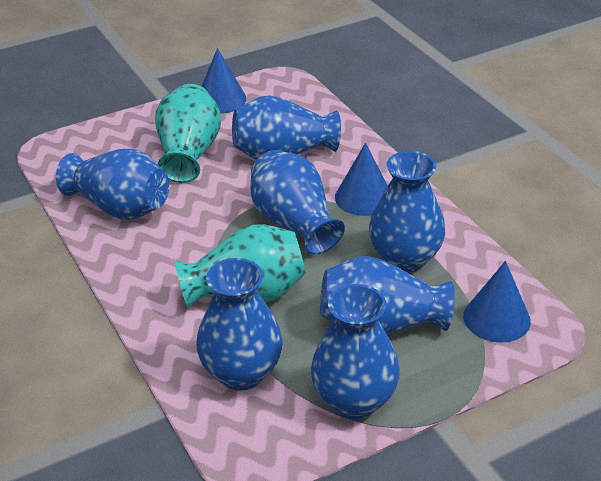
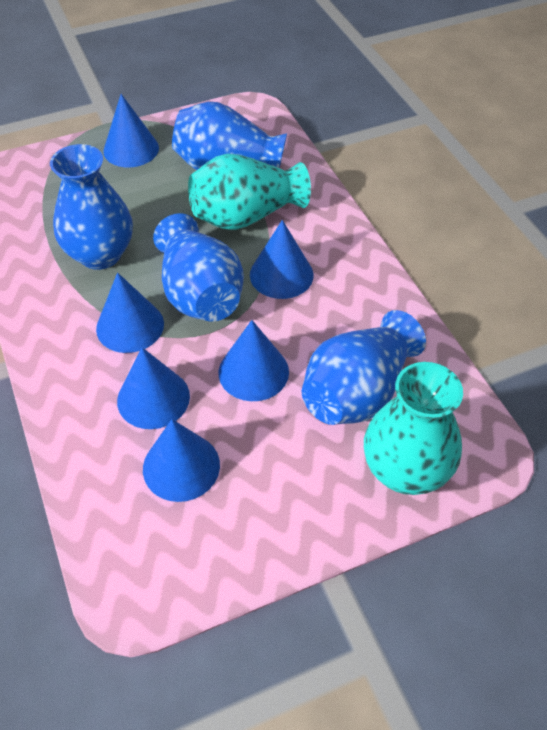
blue cone: [201,48,247,114] [335,143,388,216] [463,261,531,343] = 3 -> [96,272,164,353] [103,94,159,167] [117,347,190,429] [143,419,220,502] [219,320,289,401] [250,220,314,299] = 6
blue vase: [56,148,169,220] [196,258,283,391] [232,95,341,159] [250,150,345,255] [311,284,400,419] [320,256,455,334] [369,151,445,273] = 7 -> [50,144,133,270] [153,213,244,322] [172,102,287,170] [302,310,426,425] = 4

